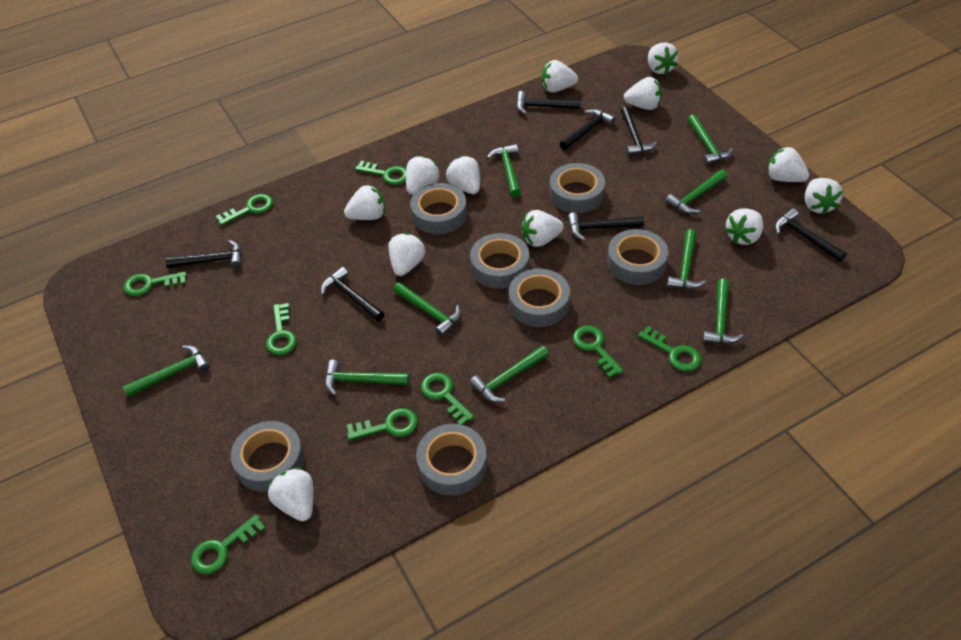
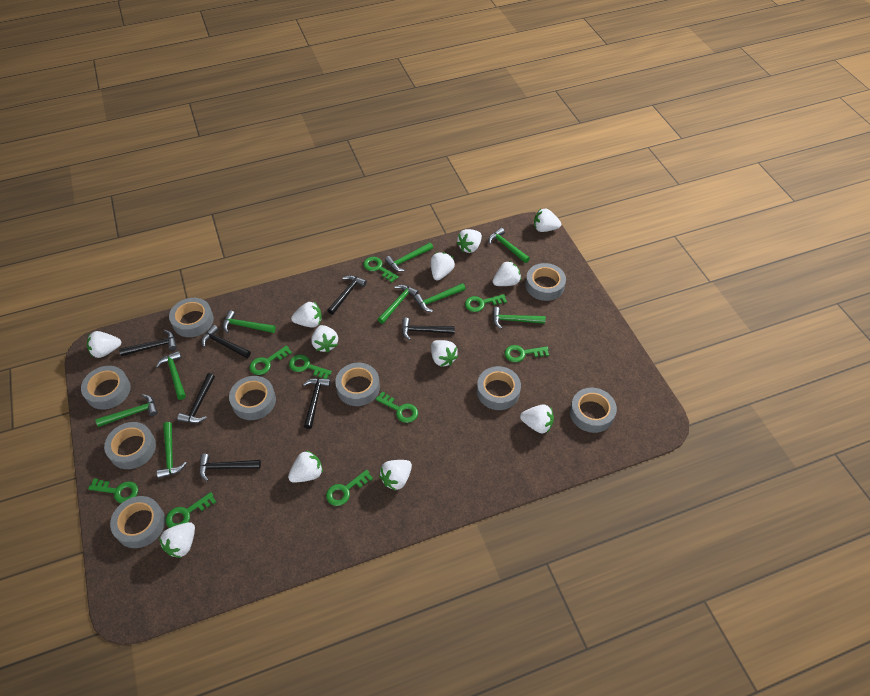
grey tape: [231,421,304,492] [410,183,467,234] [416,424,487,496] [470,233,529,289] [509,269,570,327] [549,163,605,213] [607,229,668,285] = 7 -> [81,366,131,410] [104,422,156,469] [110,496,165,548] [169,298,214,337] [229,376,276,420] [335,363,380,406] [477,366,521,410] [525,263,566,301] [570,388,617,433] = 9

